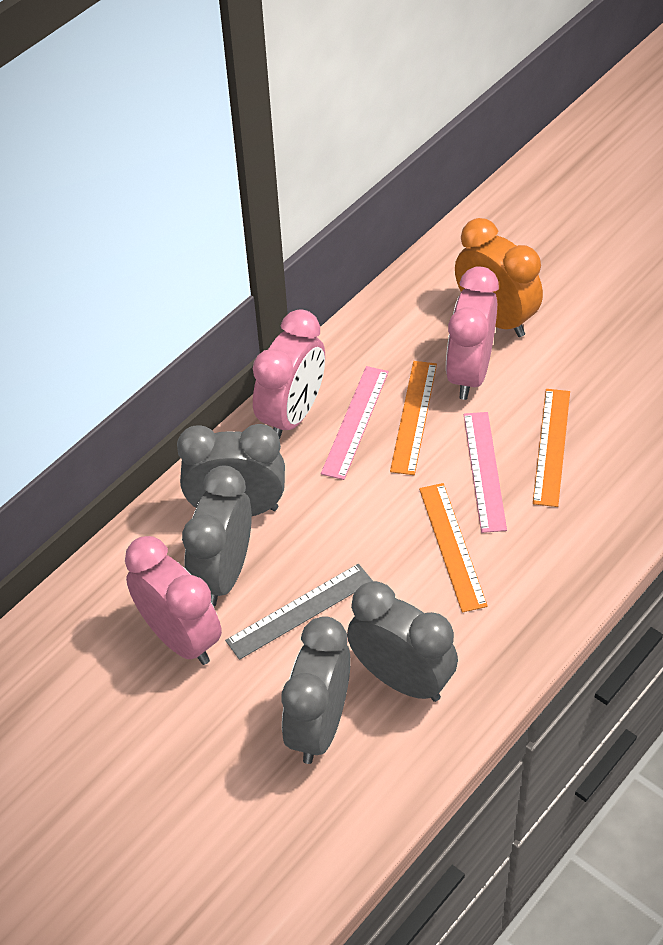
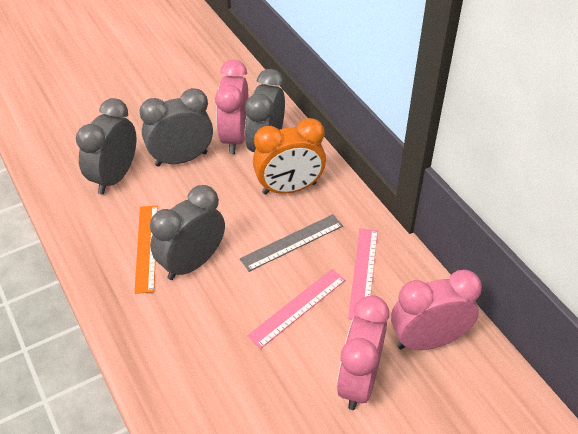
orange ruler: [390,361,437,475] [419,483,488,613] [533,389,570,507] = 3 -> [134,206,158,294] = 1

